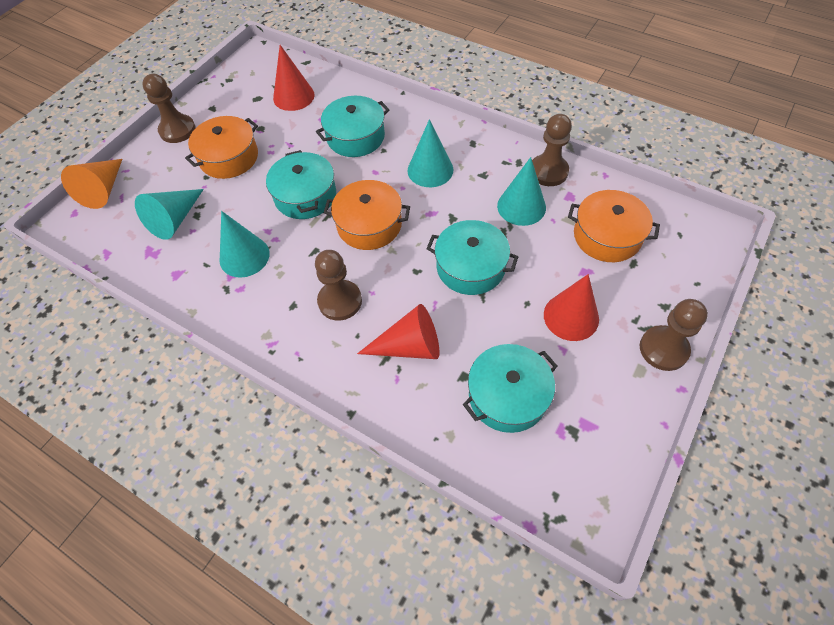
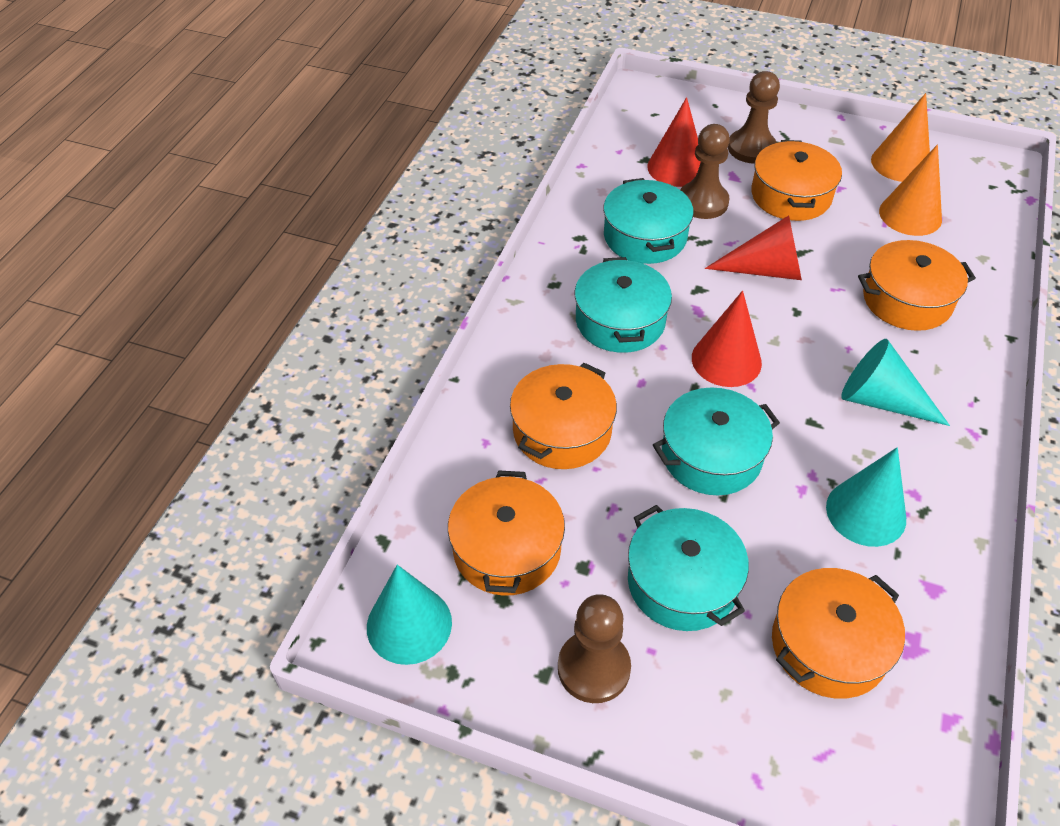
brown pawn: [142,74,196,143] [315,250,362,321] [532,114,572,186] [640,299,708,371] = 4 -> [558,594,631,703] [680,124,730,219] [728,71,780,164] = 3
orange cone: [61,159,122,209] = 1 -> [871,93,930,182] [879,144,942,236] = 2
orange pot: [185,116,258,179] [324,180,410,250] [568,190,660,262] = 3 -> [448,470,565,596] [510,363,617,469] [751,140,842,221] [772,568,905,699] [858,240,976,331] = 5
turquoise cone: [135,189,204,240] [220,211,270,278] [408,119,453,187] [497,157,546,226] = 4 -> [367,565,452,665] [826,447,906,547] [841,339,950,426] = 3

